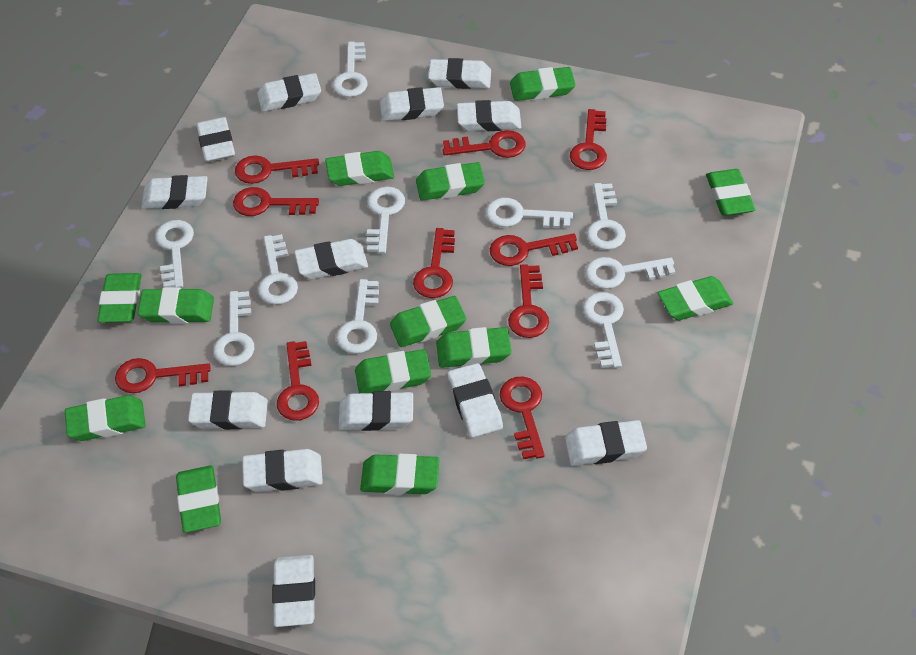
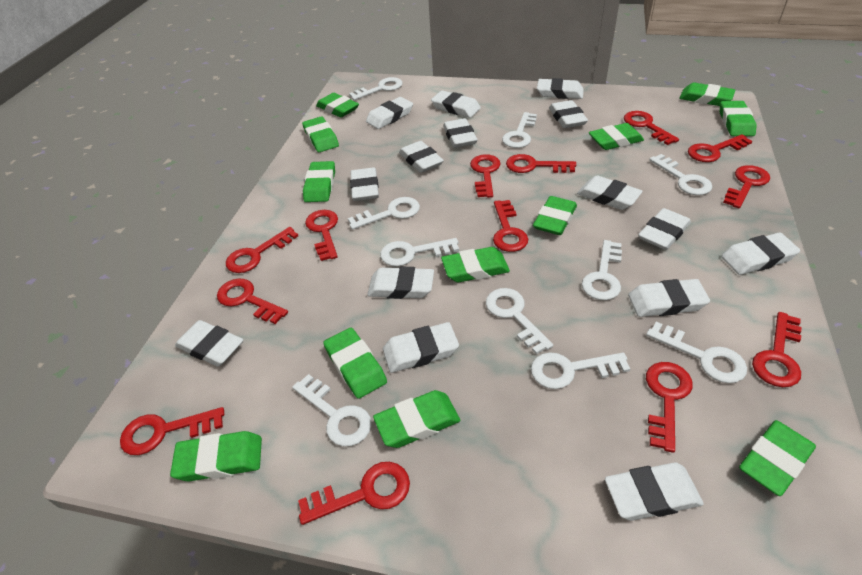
green eraser: [65,395,146,441] [97,273,141,323] [138,287,214,323] [176,466,221,533] [325,151,394,186] [355,349,431,393] [360,454,440,495] [390,296,466,347] [416,162,485,201] [436,327,512,368] [510,67,576,101] [658,276,733,320] [706,169,755,216] = 13 -> [170,431,262,481] [302,117,339,152] [303,161,335,202] [316,93,359,118] [323,328,387,399] [373,390,460,448] [441,247,510,282] [533,196,577,235] [589,123,644,150] [679,83,735,106] [720,101,757,136] [739,420,816,496] = 12
red key: [115,358,210,393] [233,187,319,216] [235,155,319,184] [277,341,319,420] [413,228,455,298] [443,130,526,158] [490,233,578,266] [500,377,545,459] [508,264,549,338] [570,109,607,170] = 10 -> [120,407,224,455] [217,279,288,324] [226,227,298,273] [298,462,410,525] [305,210,338,261] [470,154,501,198] [493,200,528,252] [506,154,576,173] [624,111,679,145] [646,362,693,453] [688,134,752,162] [723,165,770,208] [752,312,802,387] = 13
white eraser: [141,175,207,209] [188,390,268,430] [196,117,235,162] [242,449,323,492] [257,73,321,112] [272,555,315,627] [294,239,368,279] [338,391,413,431] [380,87,444,121] [428,58,491,89] [448,363,503,438] [457,100,521,131] [565,420,647,466] = 13 -> [175,320,243,367] [350,167,379,201] [366,97,413,129] [367,266,434,299] [383,322,459,373] [399,141,444,173] [431,91,481,118] [443,118,477,148] [537,78,584,99] [549,100,588,128] [577,176,643,210] [605,462,704,521] [628,279,710,317] [638,208,691,250] [721,232,800,275] = 15

